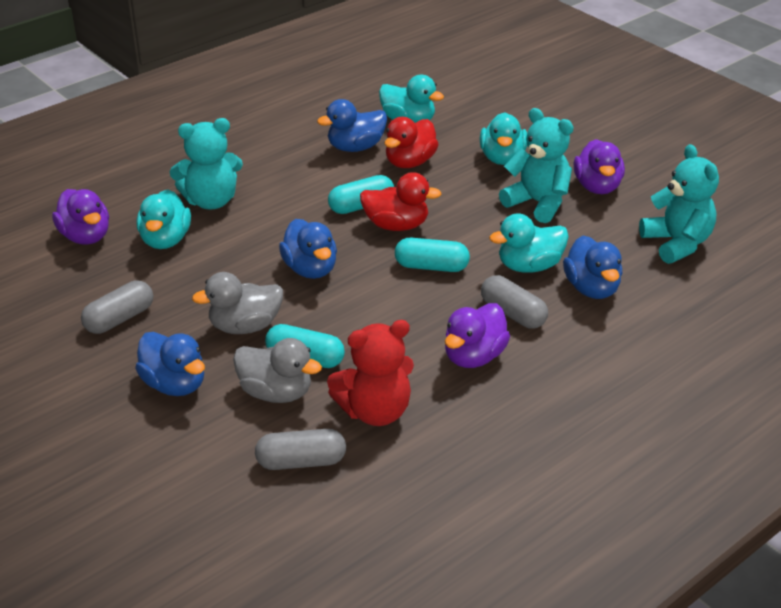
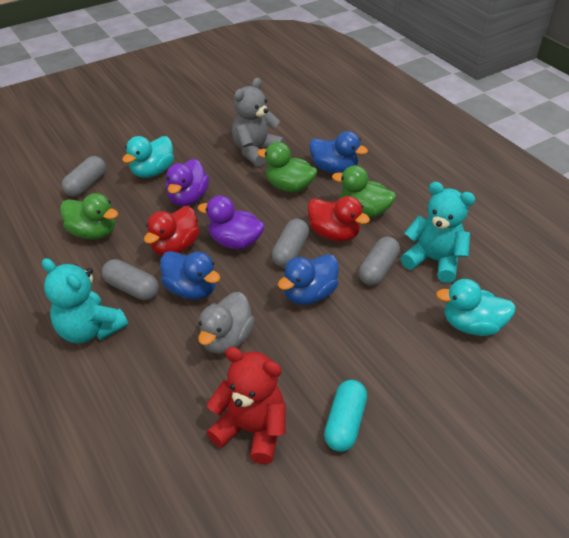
blue duck: [135,332,205,396] [279,219,337,279] [317,99,387,152] [563,236,623,299] = 4 -> [160,251,220,300] [278,254,339,305] [309,131,368,174] = 3
green duck: none = 0 -> [60,193,118,240] [257,142,317,192] [332,165,396,217] = 3
grey capsule: [81,281,153,334] [255,429,346,470] [481,275,548,329] = 3 -> [61,156,106,197] [102,259,159,300] [271,219,309,268] [359,236,400,286] = 4
grey duck: [192,272,283,334] [233,338,322,403] = 2 -> [198,292,255,354] = 1
grey teddy bear: none = 0 -> [232,78,285,167] = 1
purple duck: [52,189,109,245] [445,303,510,368] [574,139,625,194] = 3 -> [166,159,209,206] [198,196,265,249] = 2
turquoise capsule: [265,324,345,368] [328,175,394,214] [395,238,470,272] = 3 -> [324,380,367,452] = 1
turquoise duck: [137,189,191,249] [379,75,444,123] [480,112,527,165] [489,213,569,273] = 4 -> [122,136,174,178] [436,279,516,336] = 2
turquoise teddy bear: [169,118,243,210] [499,108,574,223] [639,144,719,264] = 3 -> [42,258,128,343] [401,182,475,283] = 2

